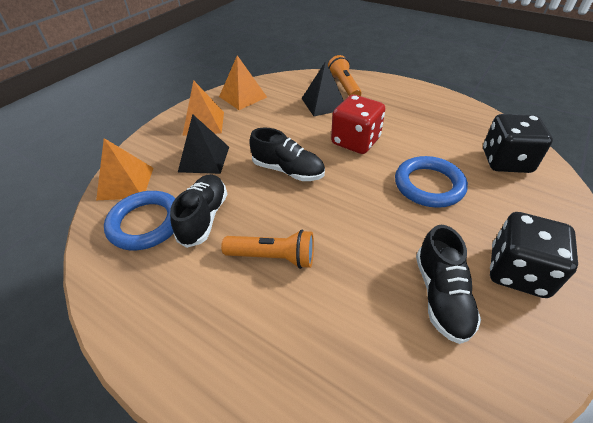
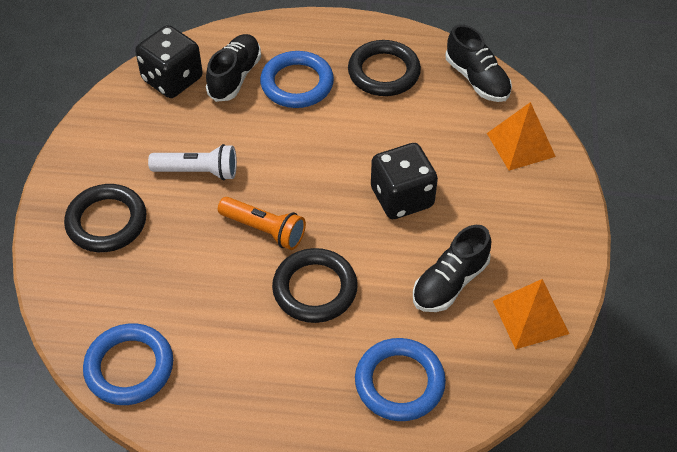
black pyramid: [178,114,229,174] [301,61,344,116] = 2 -> none = 0
black ring: none = 0 -> [64,184,147,252] [272,248,358,323] [348,40,421,96] = 3
blue ring: [104,191,175,250] [395,156,468,208] = 2 -> [83,323,173,405] [260,51,334,108] [355,338,446,421] = 3
orange flashlight: [221,230,314,269] [328,55,362,96] = 2 -> [218,197,306,250] = 1
orange pyramid: [96,138,153,200] [182,80,224,136] [219,55,267,110] = 3 -> [487,102,556,171] [493,279,569,349] = 2
red dice: [331,95,385,154] = 1 -> none = 0
white flashlight: none = 0 -> [148,144,237,180] = 1

